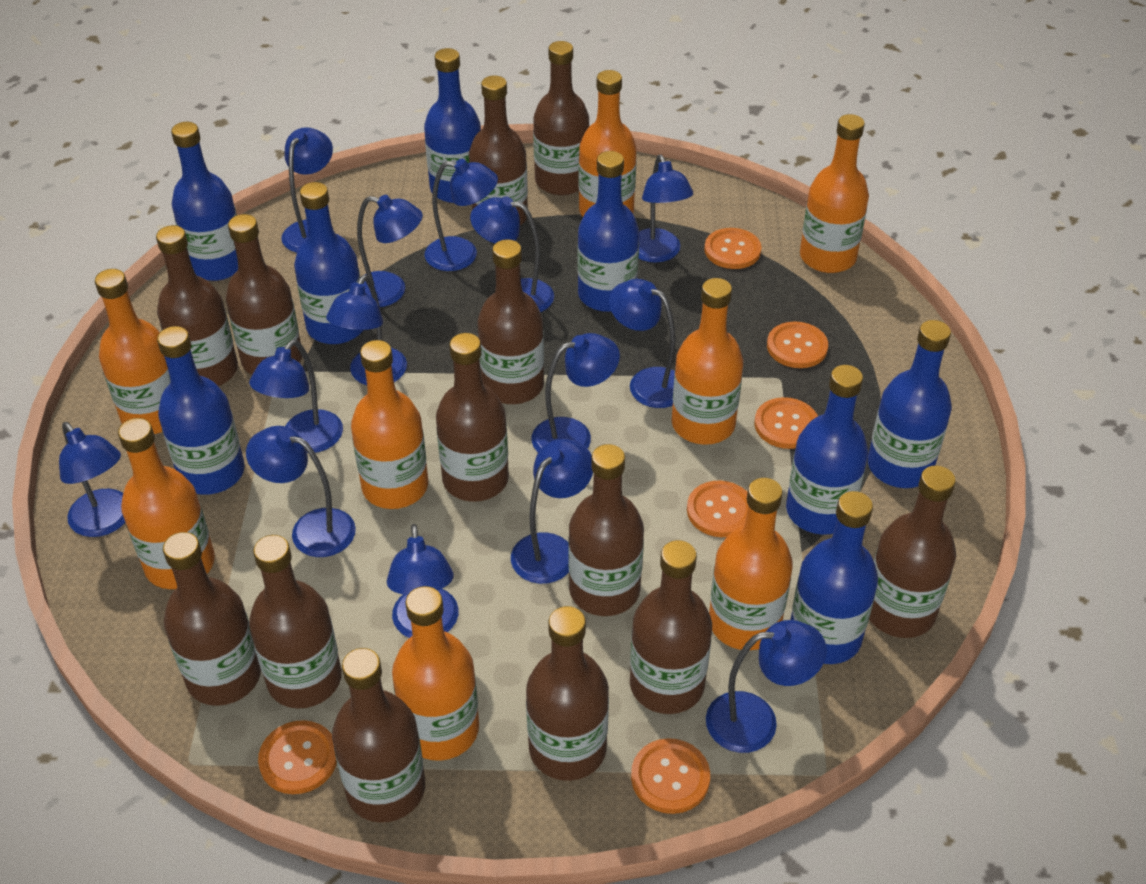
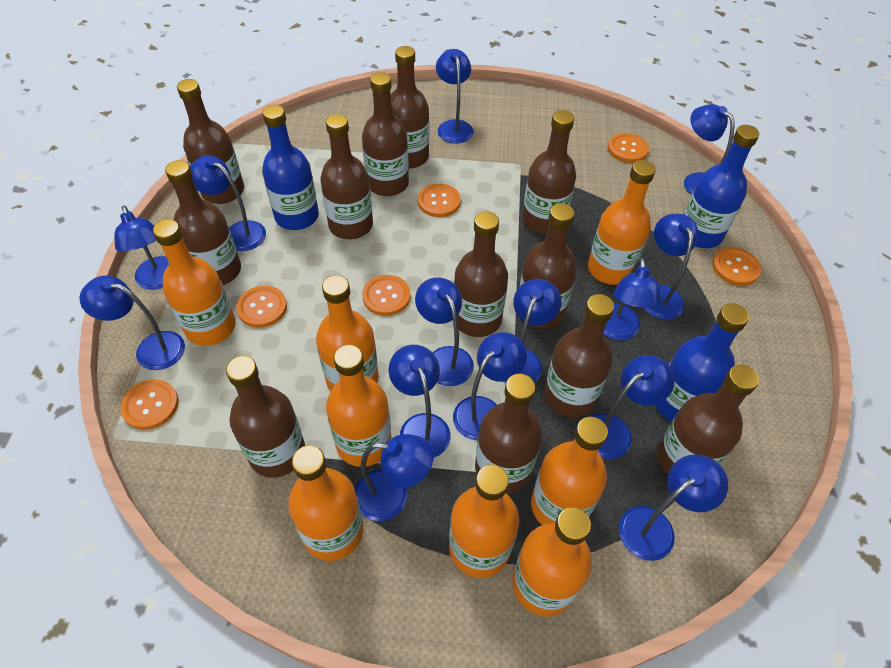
blue bottle: [157,326,245,495] [171,122,238,281] [294,182,363,344] [424,48,481,203] [577,151,639,312] [786,365,868,535] [790,491,878,664] [868,320,952,488] = 8 -> [262,105,319,230] [655,303,749,422] [684,125,759,248] = 3
brown bottle: [156,225,238,386] [163,532,261,706] [226,214,302,375] [249,535,342,709] [332,648,425,823] [436,333,509,502] [469,75,528,226] [477,239,544,404] [526,606,609,781] [533,41,589,195] [568,444,644,616] [630,540,712,714] [869,466,956,638] = 13 -> [165,160,241,285] [177,79,244,204] [226,356,305,478] [320,114,373,239] [362,72,409,196] [391,46,429,169] [454,212,508,337] [475,373,542,494] [520,203,577,328] [522,110,576,234] [544,294,614,417] [657,364,759,475] = 12

